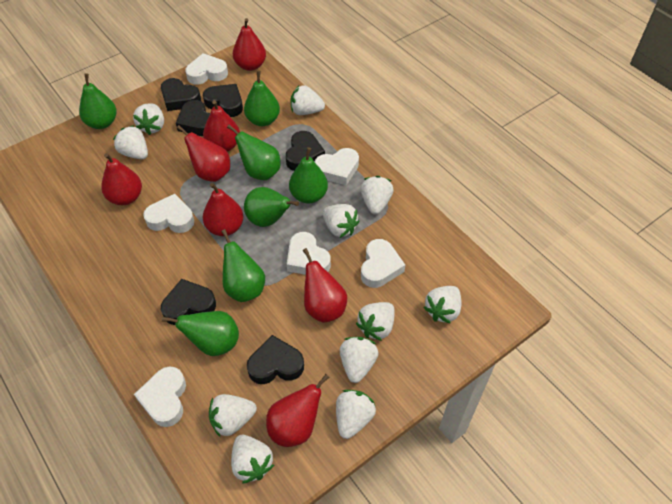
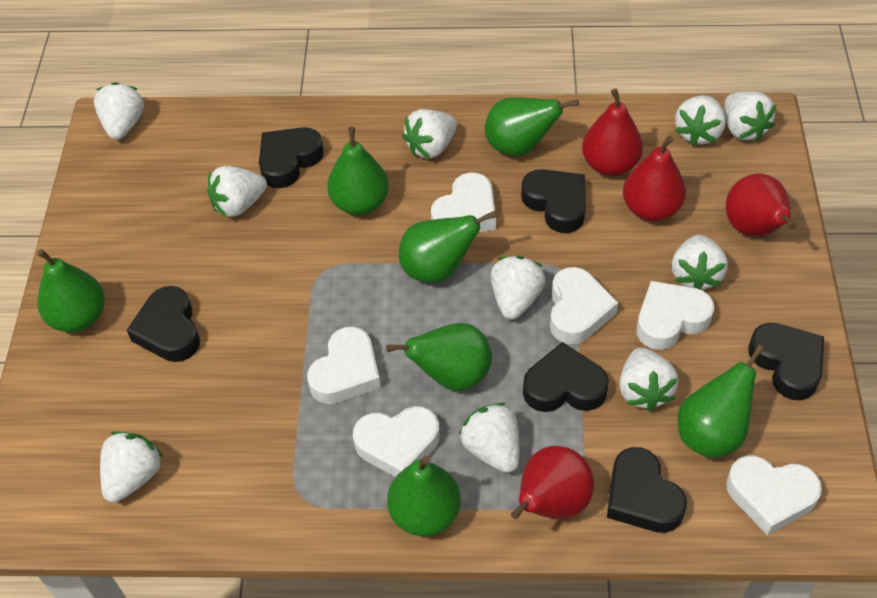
red pear: [101,153,142,205] [177,125,230,182] [203,100,240,152] [203,183,244,236] [233,18,266,71] [266,374,330,447] [303,248,347,323] = 7 -> [511,446,594,519] [582,89,643,176] [623,135,686,221] [726,174,797,236] = 4
white strawberry: [113,125,148,159] [133,103,164,135] [209,394,257,437] [231,435,274,484] [291,85,325,115] [323,204,360,238] [336,390,376,439] [340,337,378,383] [356,302,395,341] [360,176,394,215] [424,286,461,324] = 11 -> [94,82,144,140] [100,432,163,503] [207,166,267,217] [402,109,457,159] [459,403,519,473] [491,256,546,320] [619,348,679,412] [672,235,728,290] [675,95,726,146] [724,91,776,142] = 10

